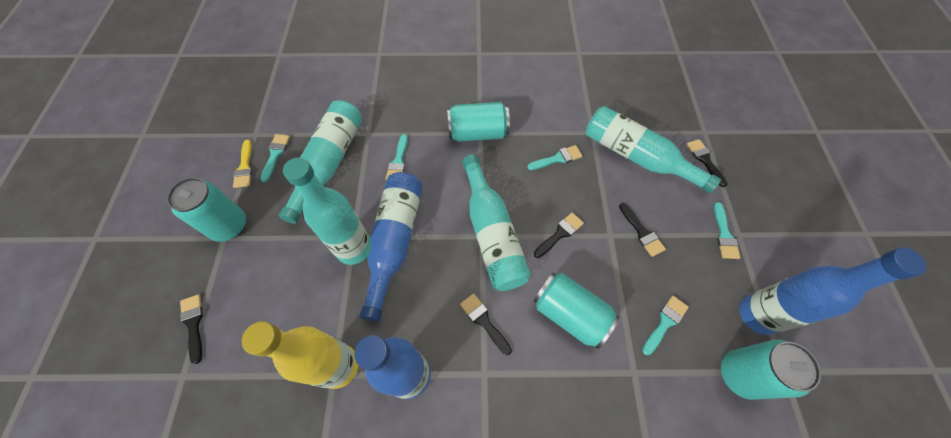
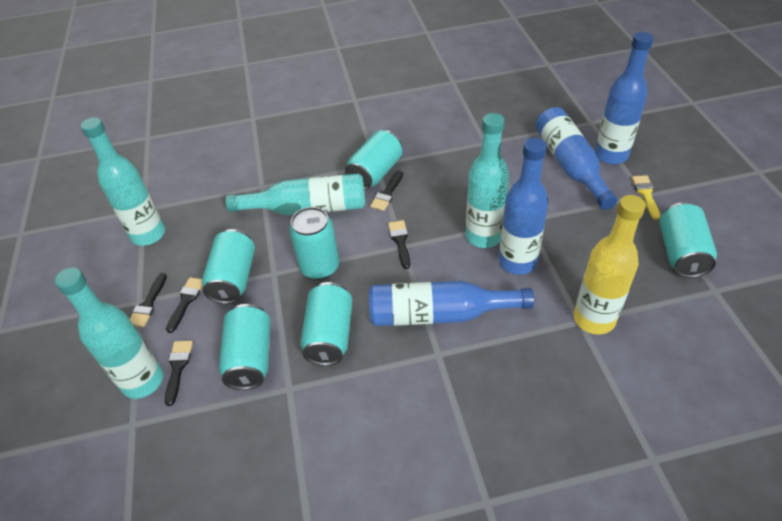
blue bottle: [354,335,431,399] [360,172,423,322] [739,247,927,335] = 3 -> [369,281,534,326] [499,138,549,275] [535,107,617,210] [595,32,653,164] = 4
turquoise brush: [260,134,290,183] [386,134,408,180] [527,145,583,170] [642,296,689,355] [714,202,740,259] = 5 -> none = 0
turquoise can: [167,177,246,242] [447,102,510,142] [533,273,620,349] [721,340,821,400] = 4 -> [202,229,255,304] [219,304,270,390] [289,207,339,280] [300,282,352,366] [345,130,402,190] [659,202,717,278] = 6

